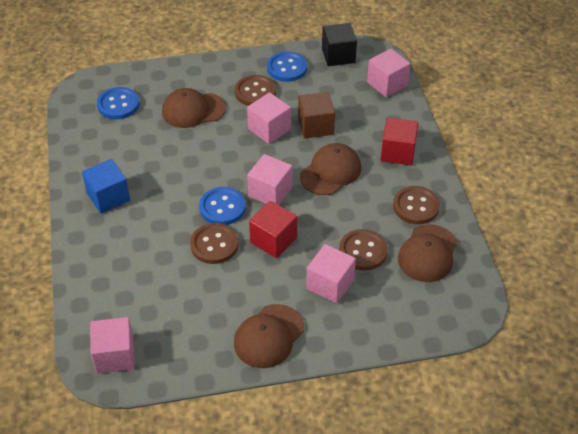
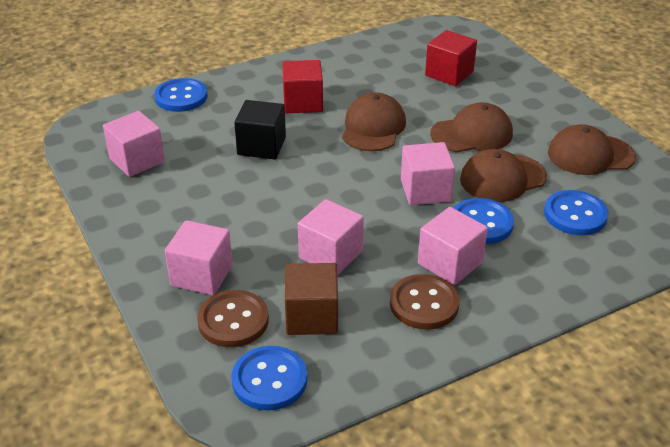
blue button: [97,87,140,119] [199,187,246,225] [267,51,307,82] = 3 -> [154,78,208,112] [231,346,307,411] [454,198,514,244] [544,190,609,235] = 4
blue cube: [82,159,130,214] = 1 -> none = 0
brown button: [190,223,238,264] [235,75,276,106] [339,229,388,271] [393,186,440,224] = 4 -> [197,290,269,347] [390,274,460,330] = 2

